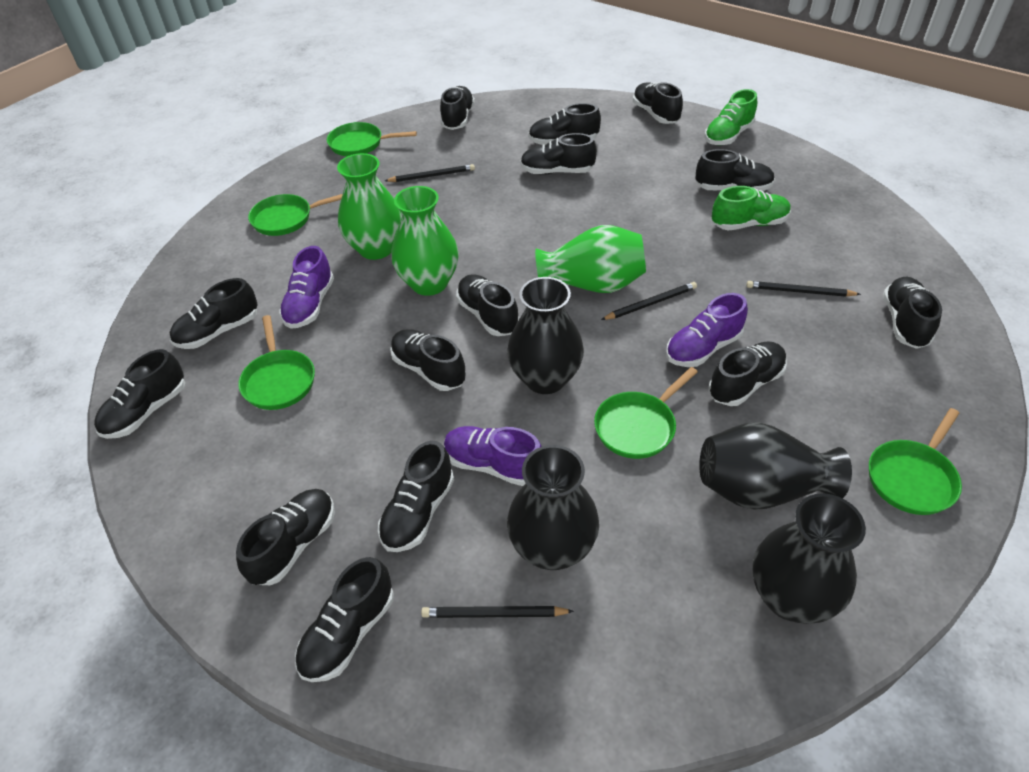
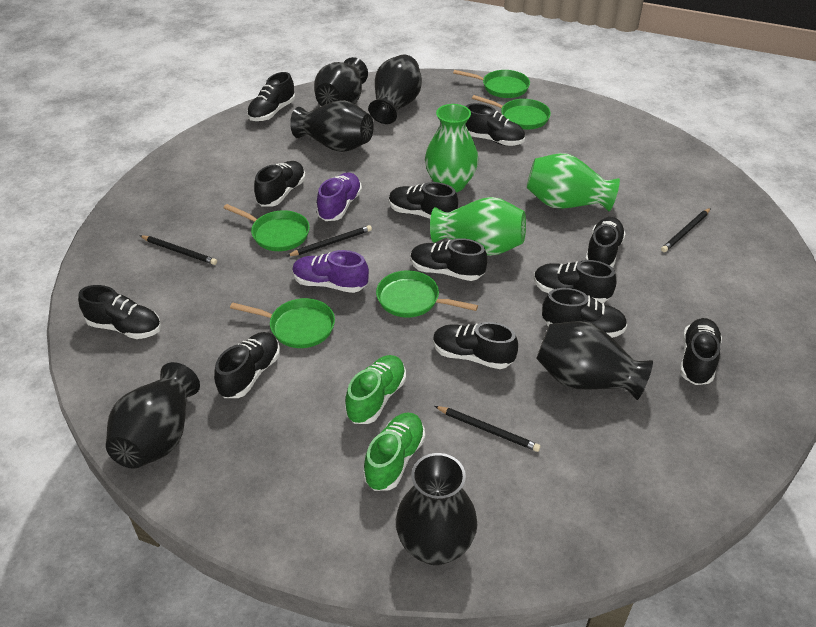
black shoe: [94,349,185,439] [170,278,258,349] [236,489,335,585] [295,557,394,682] [378,441,454,552] [390,329,466,391] [440,86,475,130] [456,274,519,336] [520,133,597,175] [528,103,601,145] [633,82,683,124] [695,149,775,191] [709,342,787,406] [883,277,942,349] = 14 -> [78,285,161,339] [214,332,280,398] [247,72,295,121] [254,161,306,207] [389,182,458,219] [411,238,487,281] [433,322,518,369] [465,103,525,146] [534,260,616,303] [542,288,627,338] [585,217,626,268] [680,318,722,385] = 12
black vase: [507,277,584,394] [507,445,599,570] [699,422,852,510] [753,493,866,624] = 4 -> [106,362,200,469] [290,100,374,152] [314,57,368,106] [368,55,422,124] [396,453,477,565] [536,321,653,400] = 6
purple shoe: [279,246,334,329] [444,426,542,486] [666,293,748,367] = 3 -> [292,250,369,293] [317,173,362,221] = 2

